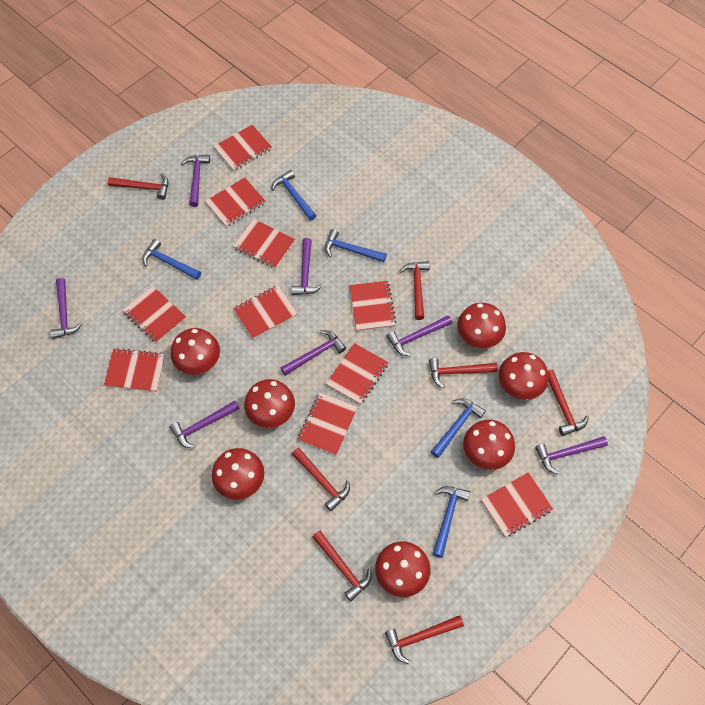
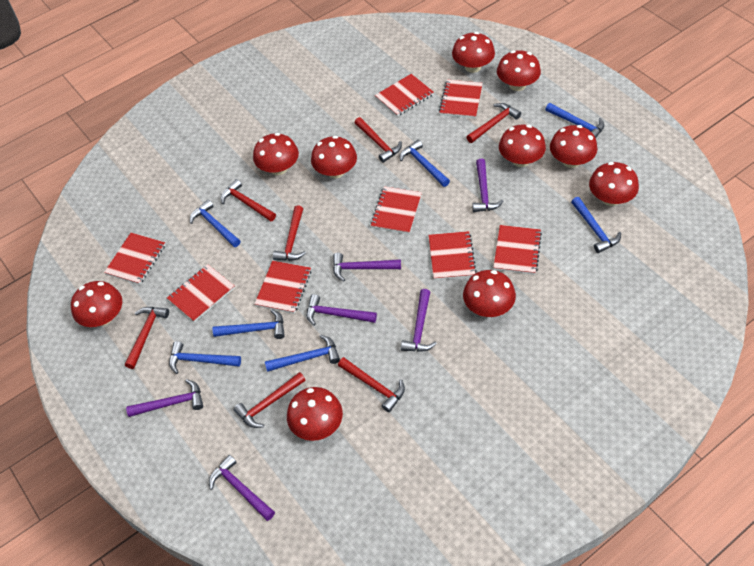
blue hammer: [142,239,201,280] [271,170,316,221] [325,229,387,262] [431,398,486,458] [433,486,470,558] = 5 -> [169,341,241,374] [190,199,240,247] [213,309,285,339] [265,335,340,372] [400,140,450,187] [545,103,604,138] [571,197,621,253] = 7
purple hammer: [50,278,83,339] [170,401,240,448] [181,155,210,207] [281,330,346,376] [291,238,322,295] [386,315,452,357] [535,436,608,474] = 7 -> [126,379,203,417] [209,455,275,521] [307,294,377,326] [333,253,401,281] [401,289,437,352] [472,159,503,212] = 6
red mushroom: [171,328,220,375] [212,448,264,500] [244,379,295,428] [375,541,430,597] [457,303,506,348] [463,420,515,470] [498,352,549,400] = 7 -> [71,281,122,327] [253,133,299,175] [287,387,343,441] [311,136,357,178] [452,32,495,73] [463,270,516,317] [497,50,541,91] [499,124,546,167] [550,125,597,168] [589,162,639,206] = 10
red notebook: [104,348,165,392] [123,286,186,343] [205,177,266,227] [213,125,272,171] [233,219,295,269] [233,285,298,339] [298,392,358,455] [326,343,389,405] [349,281,396,331] [481,472,553,537] = 10 -> [104,233,165,285] [167,264,235,322] [255,261,312,314] [370,186,422,234] [375,74,434,116] [429,231,477,280] [439,80,483,118] [493,225,542,275] = 8

